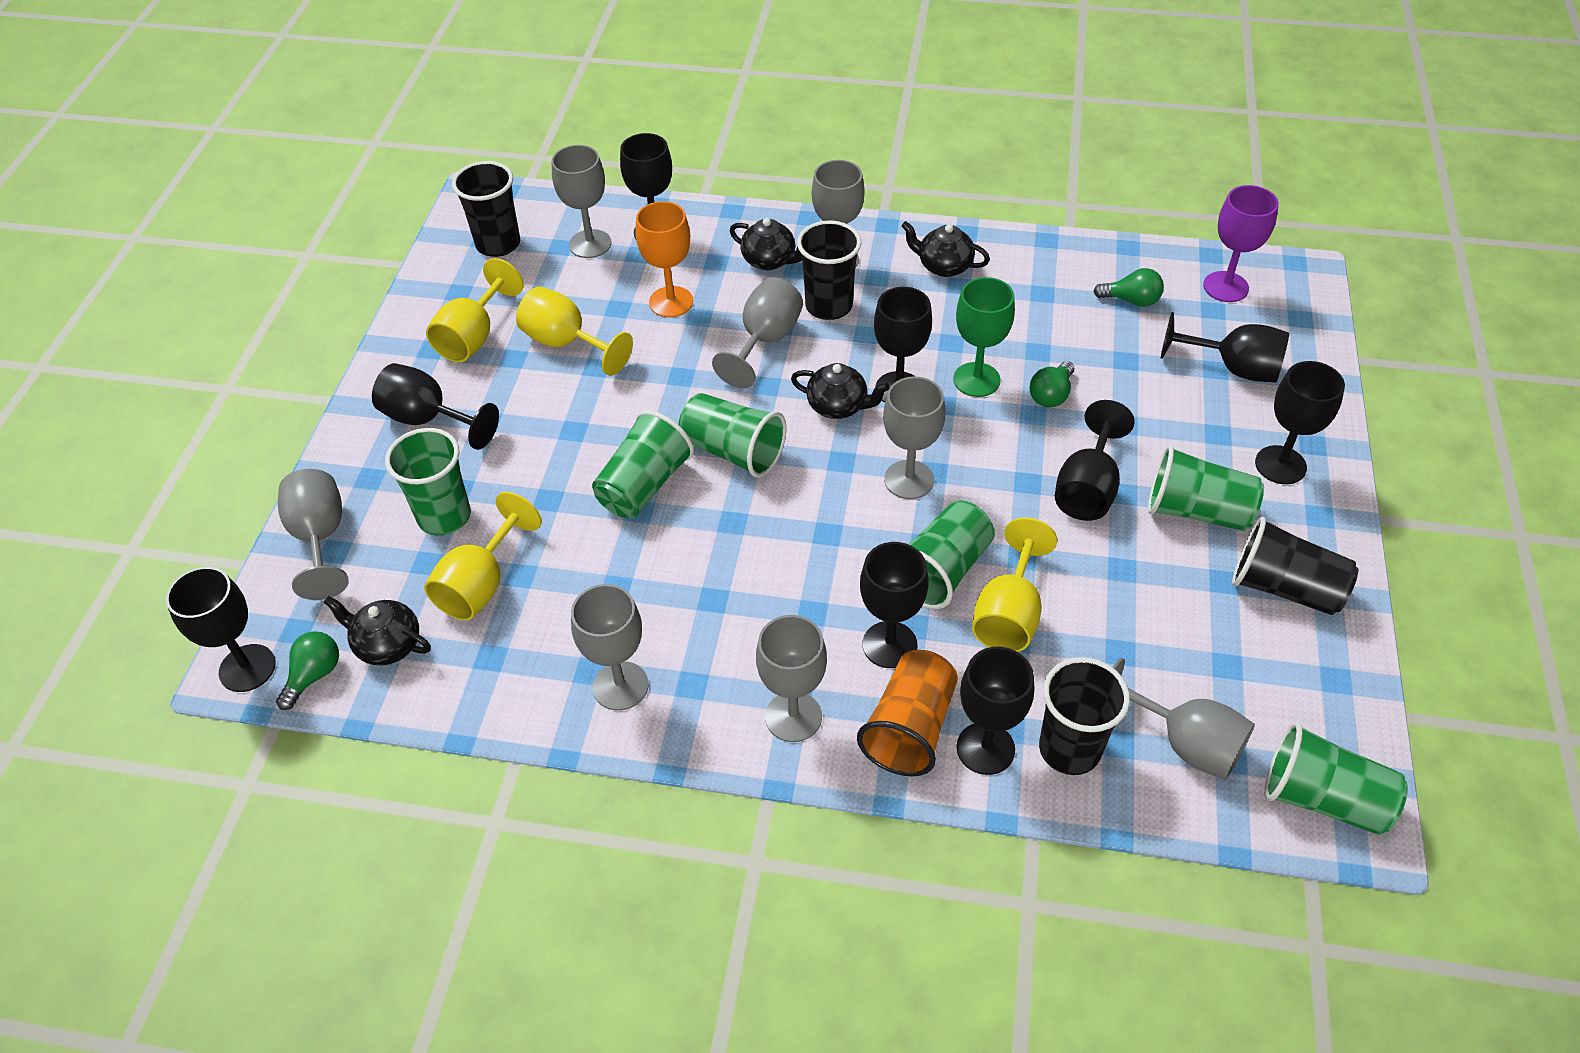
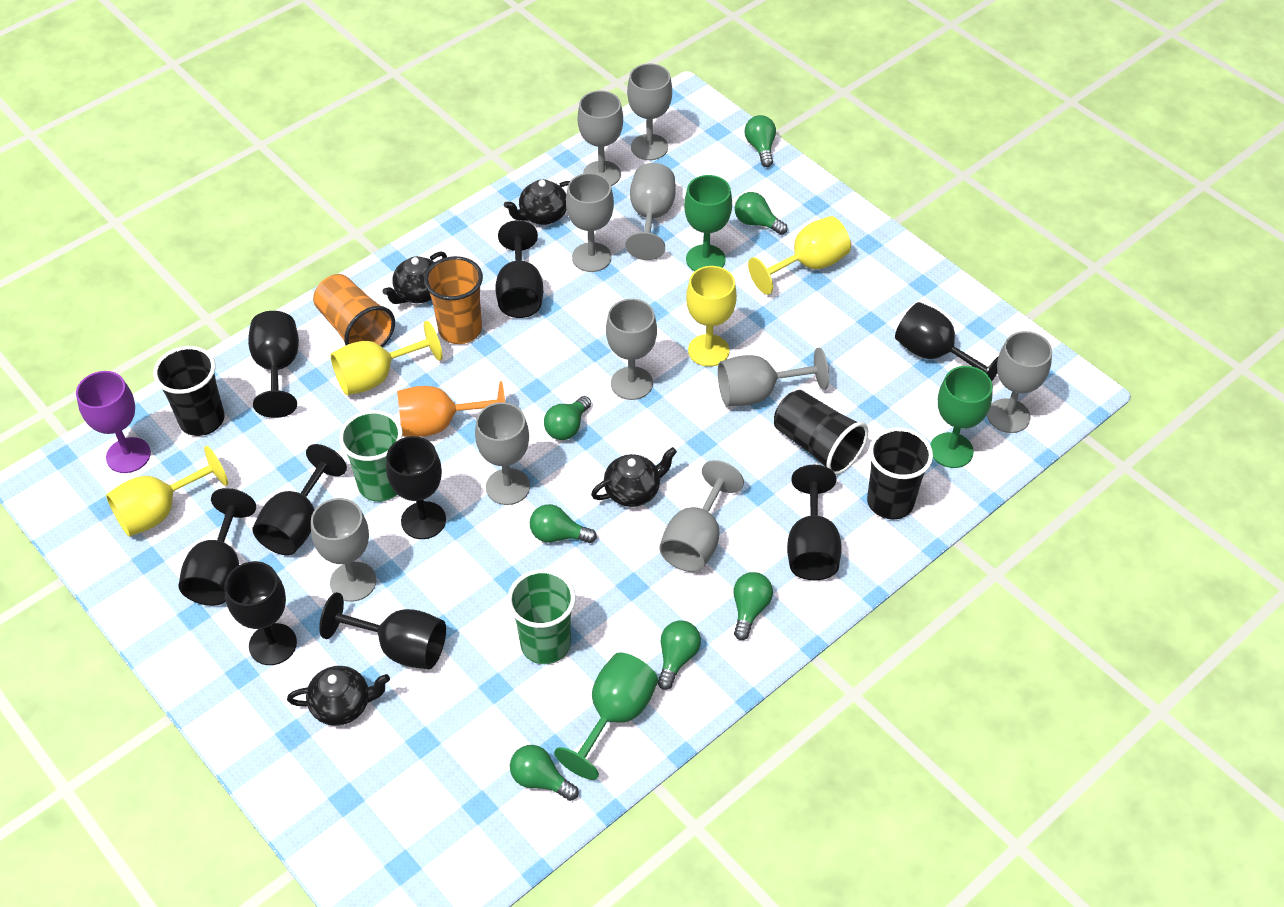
black cup: [452,161,520,257] [797,221,861,320] [1039,657,1130,775] [1232,517,1358,615] = 4 -> [153,346,225,436] [774,390,868,475] [867,427,933,519] = 3
green cup: [385,428,471,535] [592,410,694,518] [679,393,786,478] [908,500,995,609] [1148,445,1264,531] [1264,722,1408,835] = 6 -> [339,410,403,502] [507,569,576,664] = 2
green goblet: [953,277,1015,397] = 1 -> [554,652,658,780] [684,175,732,271] [930,366,993,468] = 3
green light bulb: [276,631,339,710] [1030,361,1074,408] [1093,268,1164,307] = 3 -> [510,745,579,801] [530,504,597,543] [544,396,591,440] [657,621,701,690] [733,572,773,640] [735,192,788,235] [745,115,776,167] = 7
grey goblet: [278,469,349,600] [552,145,612,258] [571,584,649,711] [712,277,803,388] [756,615,827,742] [812,160,864,268] [883,376,945,499] [1112,658,1255,780] = 8 -> [311,498,377,602] [475,402,530,505] [566,173,614,272] [578,91,623,186] [606,299,657,400] [626,163,676,260] [627,64,672,160] [659,460,744,572] [718,348,829,406] [987,331,1052,433] = 10
orange cup: [857,650,958,777] = 1 -> [313,274,395,347] [424,256,483,344] = 2

